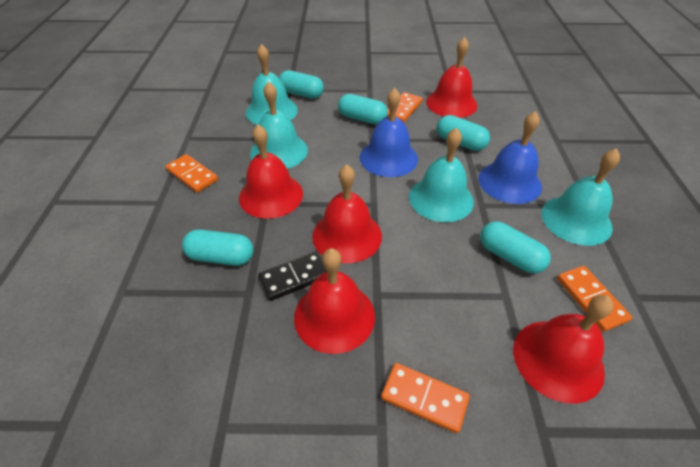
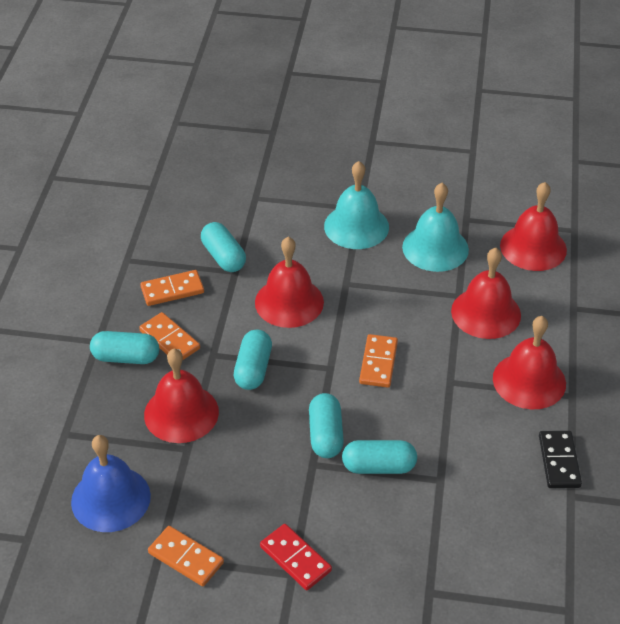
blue bell: [360,88,418,177] [478,111,542,204] = 2 -> [71,435,151,532] = 1
red domino: none = 0 -> [260,524,332,590] = 1
turquoise bell: [246,44,298,125] [250,82,308,169] [409,127,474,222] [541,148,620,246] = 4 -> [324,161,389,249] [402,183,469,272] = 2

